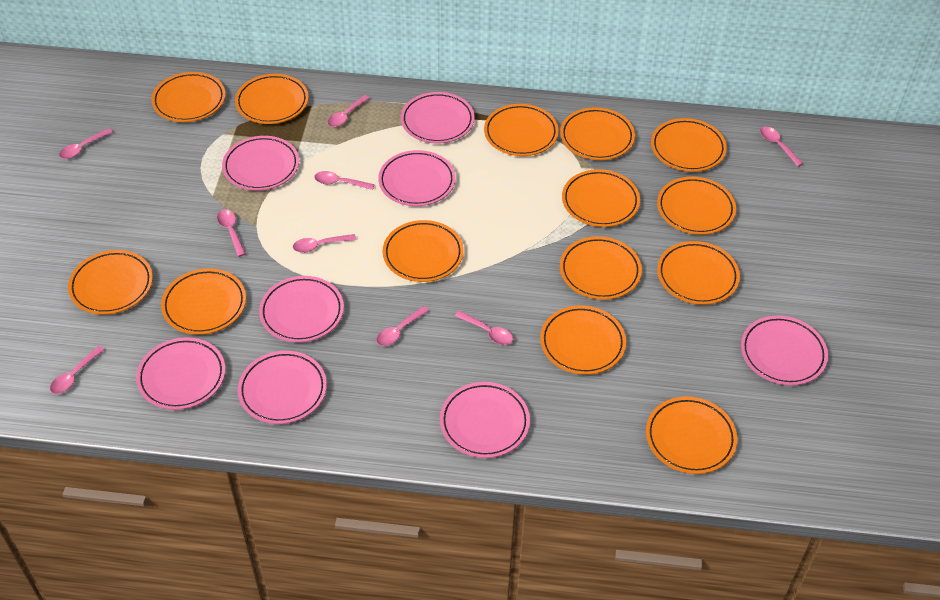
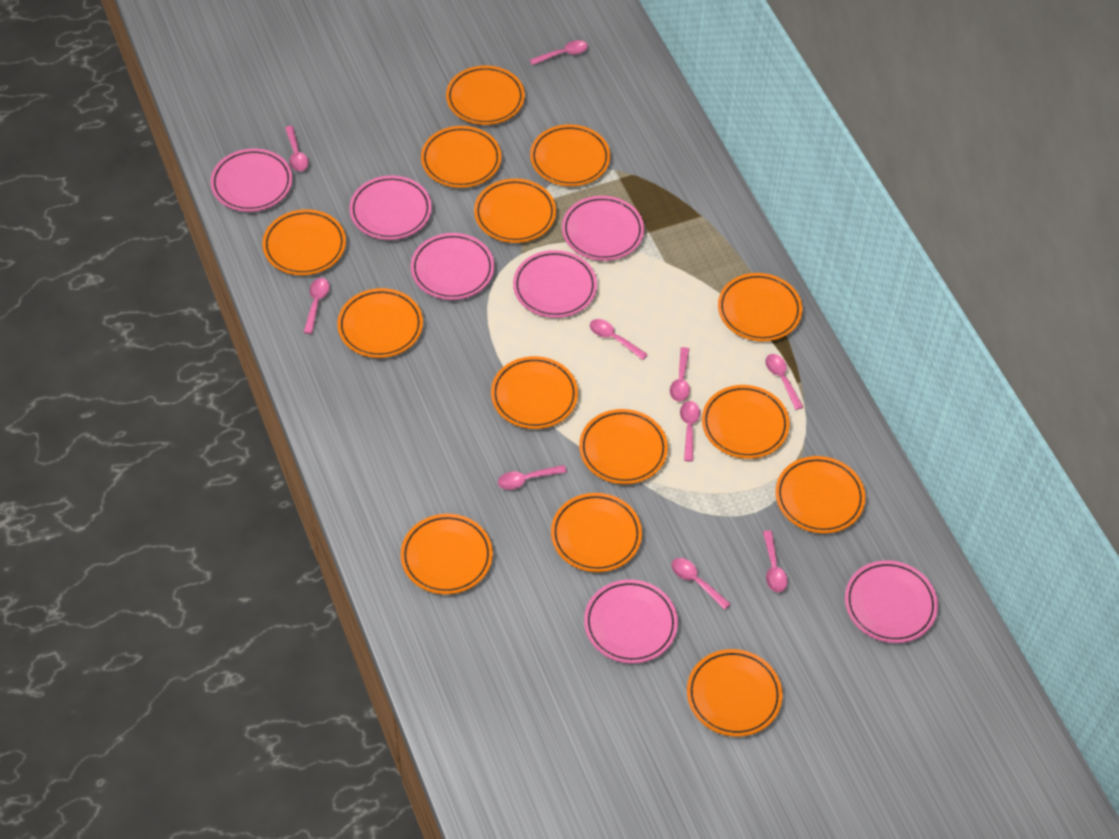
pink plate: [136,337,225,410] [222,136,299,191] [238,351,327,424] [259,276,344,343] [378,150,456,206] [401,92,475,144] [440,382,530,458] [741,316,828,386] = 8 -> [210,148,292,212] [349,175,432,240] [411,233,494,300] [513,250,597,318] [562,196,644,261] [584,580,678,663] [845,561,938,643] = 7
pink spoon: [50,346,104,394] [59,128,113,159] [217,209,246,257] [293,234,356,253] [314,171,375,190] [327,95,370,127] [376,306,429,346] [455,311,513,345] [760,127,803,166] = 9 -> [285,126,308,171] [304,278,330,334] [498,465,567,490] [530,40,588,65] [590,319,648,360] [670,347,690,402] [671,558,730,610] [680,401,700,462] [763,530,788,592] [765,354,803,410] = 10

